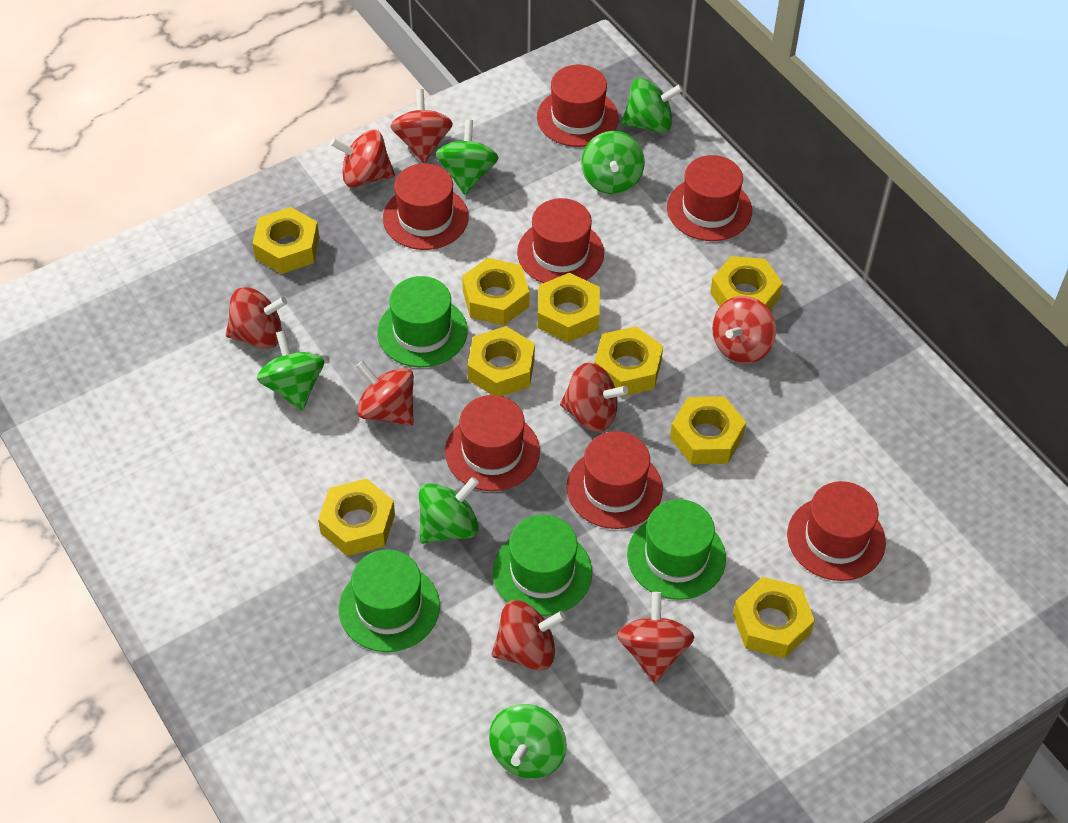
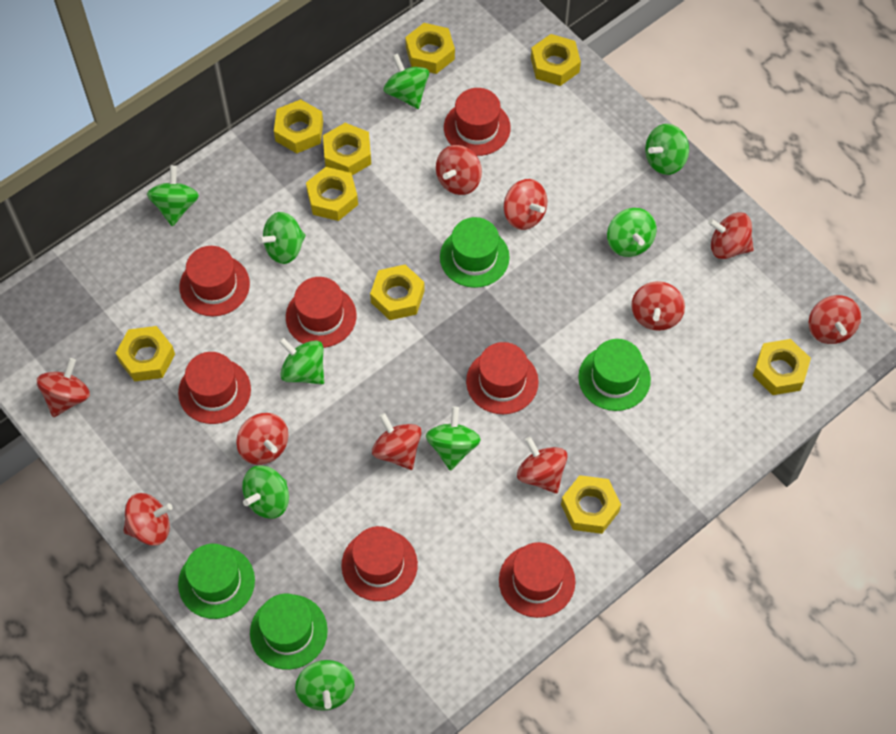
green spinning top: [257,331,324,411] [419,477,479,544] [436,119,499,195] [489,704,567,778] [581,131,645,194] [621,78,683,133] = 6 -> [147,165,199,226] [242,465,289,519] [258,212,306,264] [279,337,324,385] [295,660,354,711] [384,53,429,109] [426,406,481,471] [607,208,657,257] [645,124,689,175] = 9
red spinning top: [226,287,287,349] [330,130,395,187] [356,361,414,426] [390,89,453,163] [492,600,566,671] [560,363,628,432] [617,592,694,683] [712,296,776,364] = 8 -> [37,358,90,417] [123,493,173,546] [236,413,288,465] [372,413,422,470] [436,145,482,195] [504,179,547,230] [517,437,568,494] [631,281,685,331] [708,213,754,259] [808,295,861,344] = 10

